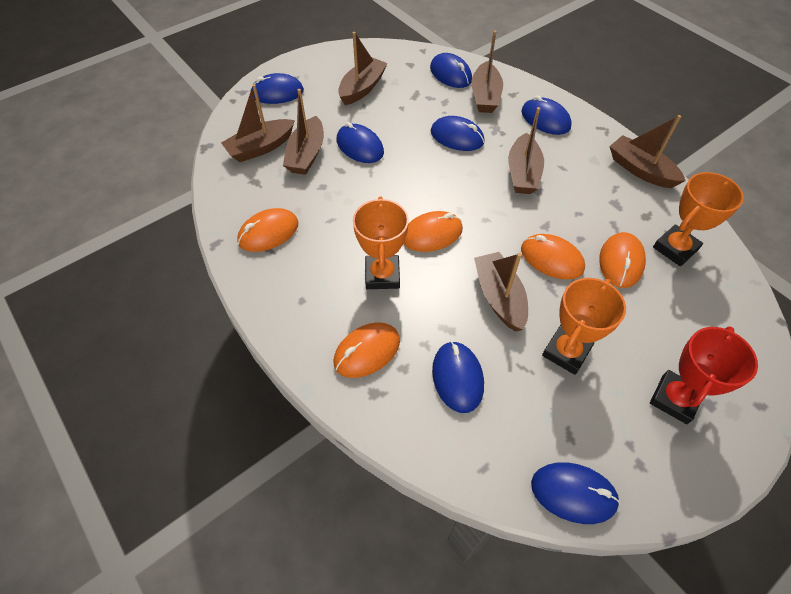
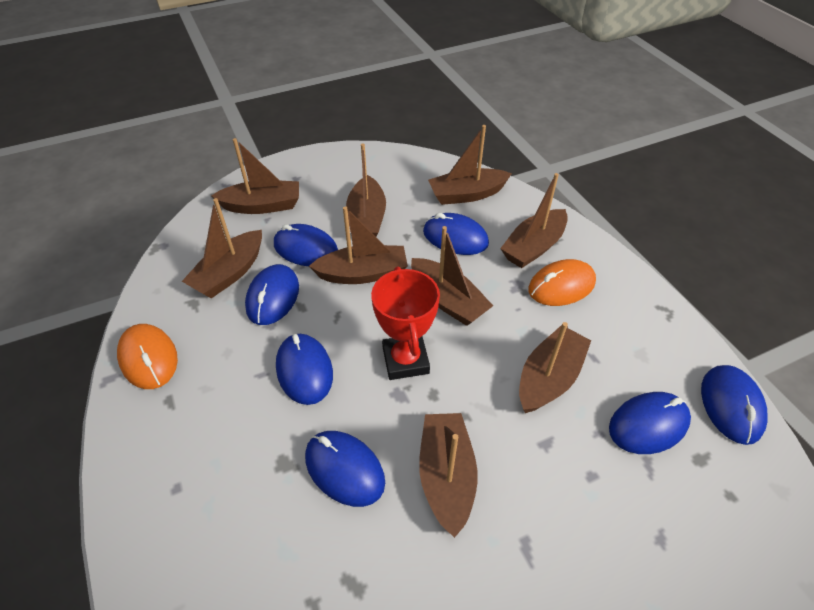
brown boat: [221,84,295,162] [283,89,324,175] [338,32,388,105] [471,30,503,113] [474,252,528,332] [508,107,544,194] [610,115,686,188] = 7 -> [182,198,262,298] [211,138,299,214] [309,206,408,284] [346,144,386,237] [411,226,493,326] [419,413,478,538] [428,125,512,205] [500,173,568,268] [519,322,591,413] = 9
orange mouse: [237,208,298,252] [334,322,400,378] [403,211,463,252] [521,234,585,280] [599,232,646,288] = 5 -> [117,324,178,389] [528,259,596,306] = 2
orange trophy: [353,196,409,289] [542,278,626,375] [653,172,744,266] = 3 -> none = 0

